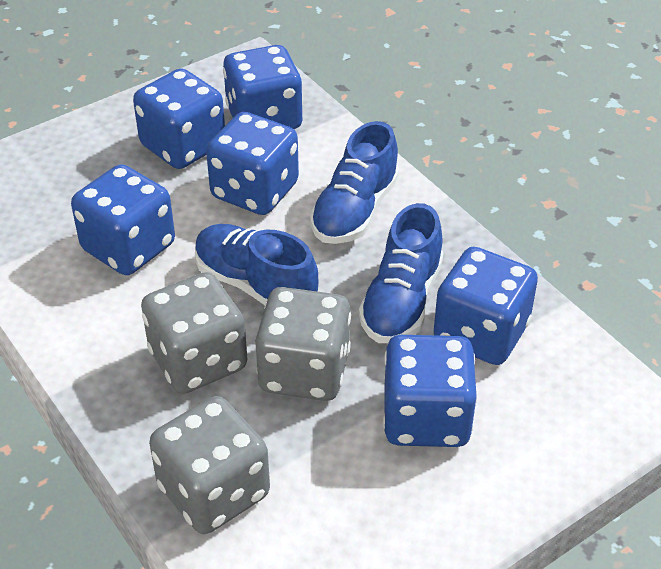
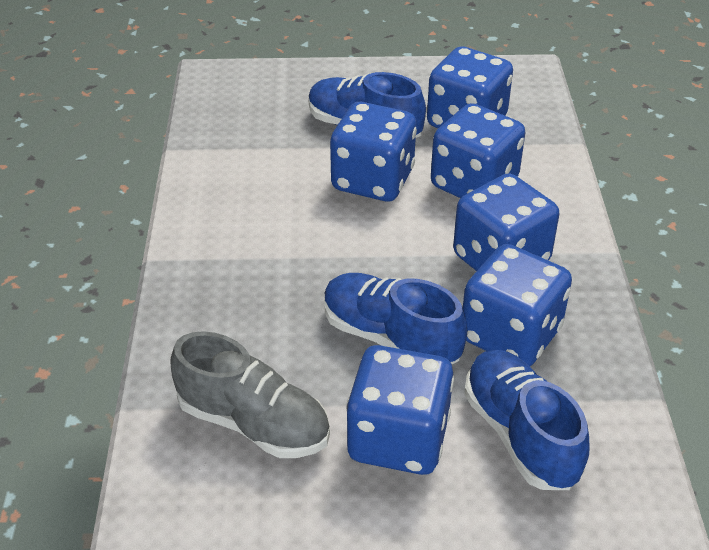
grey dice: [141,272,247,394] [149,396,270,534] [255,287,351,401] = 3 -> none = 0
grey shoe: none = 0 -> [170,331,330,458] = 1

